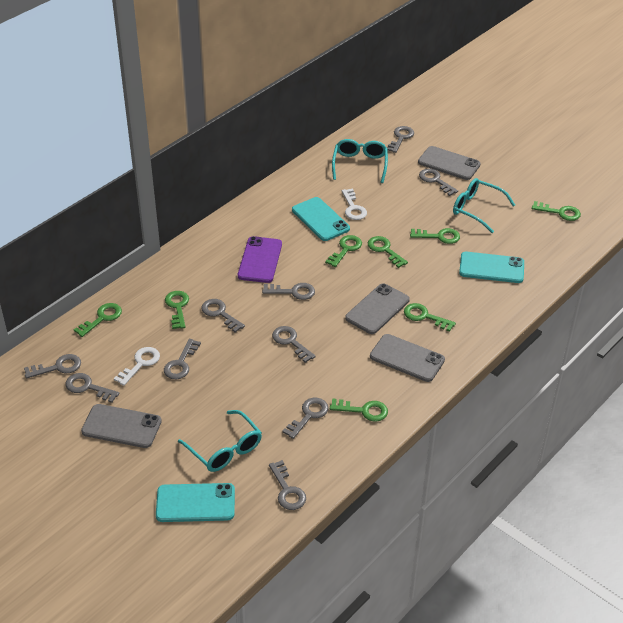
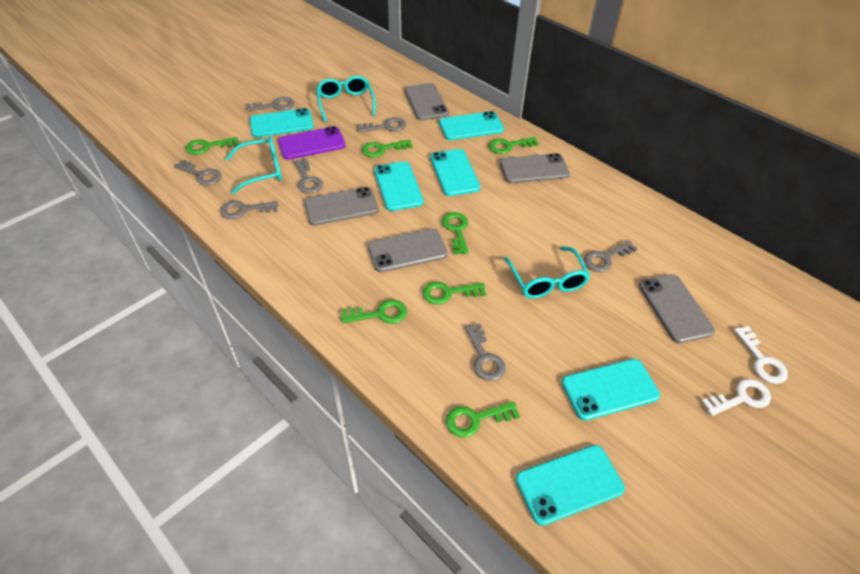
green key: [74,303,122,337] [165,291,189,329] [325,235,362,267] [330,398,388,422] [368,236,408,268] [404,303,456,332] [410,228,460,244] [532,201,581,221] = 8 -> [186,137,238,155] [341,300,407,324] [362,139,413,157] [423,282,486,305] [442,212,469,254] [446,401,520,438] [489,137,539,154] = 7
grey key: [24,354,81,379] [66,373,119,403] [164,339,201,379] [201,299,245,332] [262,283,315,300] [269,460,306,510] [272,326,316,363] [282,398,329,439] [387,126,414,153] [419,168,458,196] = 10 -> [174,159,222,186] [220,201,278,219] [246,97,294,112] [294,159,323,194] [357,117,406,133] [465,323,506,381] [584,240,638,272] = 7
grey phone: [81,404,162,448] [345,283,410,334] [370,334,445,382] [418,146,481,180] = 4 -> [304,187,379,226] [368,229,448,273] [404,83,449,120] [500,153,570,183] [639,274,715,343] = 5
turquoise phone: [156,483,235,522] [292,197,350,241] [459,252,524,283] = 3 -> [250,108,314,137] [374,162,424,211] [430,149,481,196] [439,111,504,140] [516,445,625,526] [562,359,660,421] = 6

